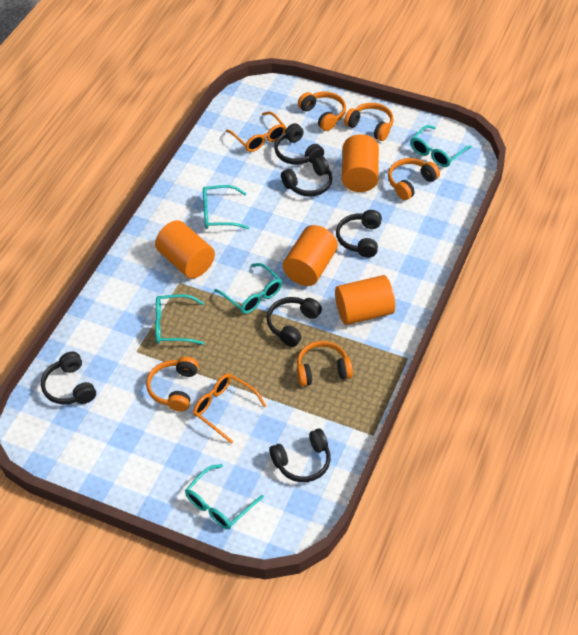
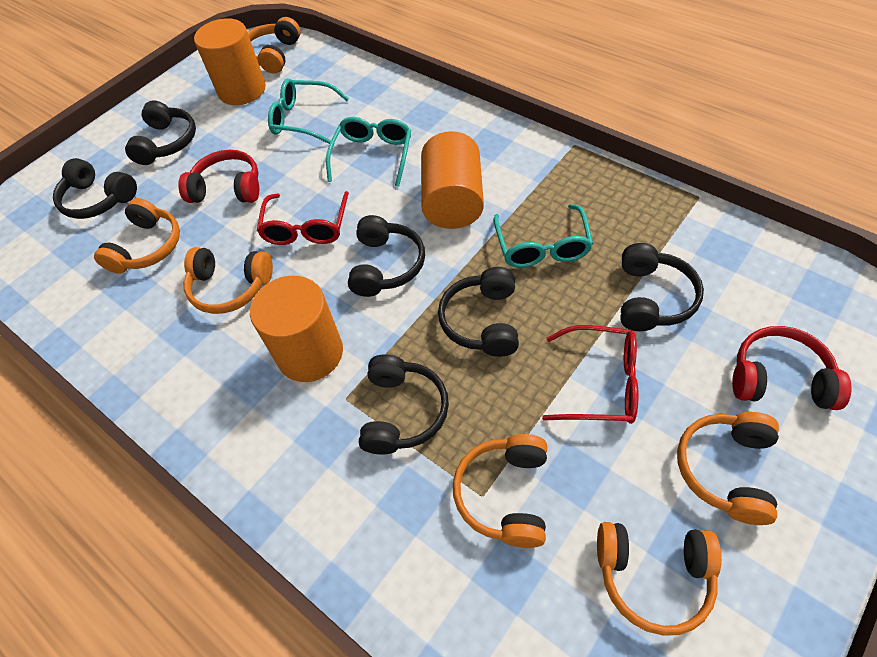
orange cylinder: [155,220,215,278] [283,225,338,286] [335,275,395,325] [342,134,379,192] = 4 -> [194,18,266,105] [250,276,343,382] [421,131,484,229] = 3
orange glasses: [193,374,266,444] [226,112,286,152] = 2 -> none = 0
orange headphones: [146,357,199,412] [297,341,353,386] [298,92,346,131] [344,103,394,141] [388,158,440,200] = 5 -> [94,198,180,274] [184,247,273,314] [248,17,301,74] [453,434,547,548] [597,522,722,636] [677,412,779,525] = 6
red glasses: none = 0 -> [257,191,349,245] [542,325,639,424] = 2
red headphones: none = 0 -> [178,150,259,203] [732,326,851,410] = 2
turquoise glasses: [155,294,204,345] [185,464,264,529] [203,185,249,229] [214,263,282,314] [410,125,472,167] = 5 -> [268,78,349,144] [326,117,411,187] [493,204,593,268] = 3

